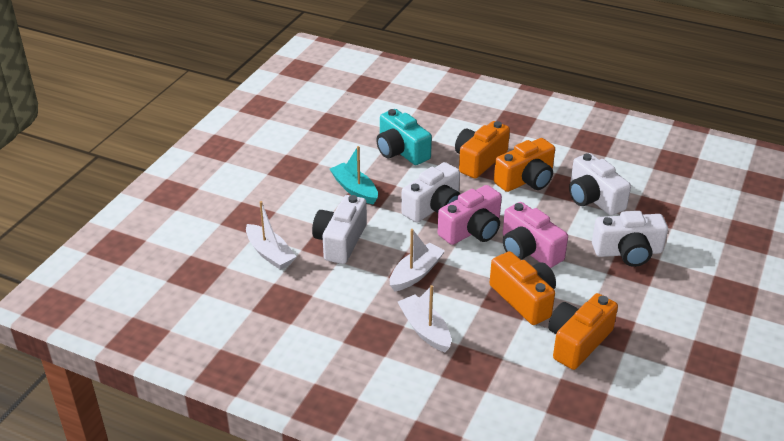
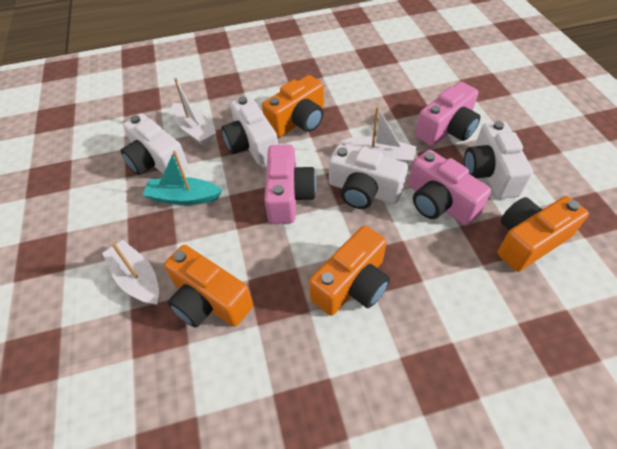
pink camera: [438,185,502,245] [503,202,568,268] = 2 -> [264,145,316,224] [409,150,491,225] [415,82,480,146] = 3
turquoise camera: [376,109,432,165] = 1 -> none = 0

